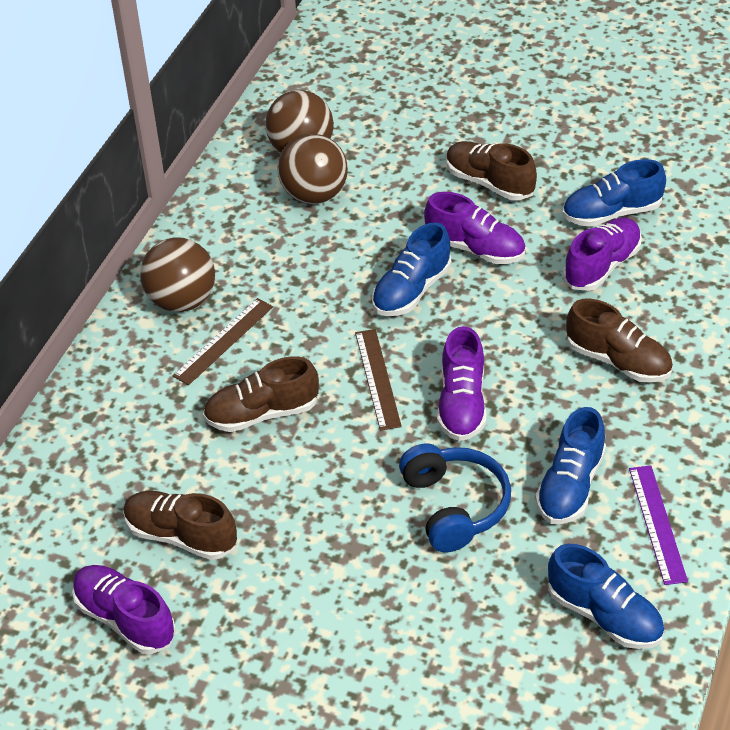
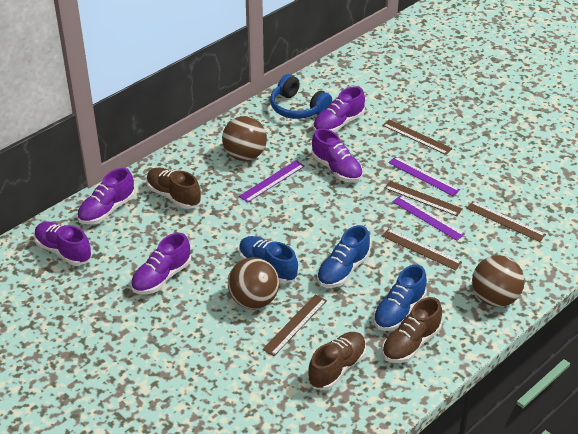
blue shoe: [372,223,451,316] [536,407,606,524] [548,544,664,649] [562,159,666,227] = 4 -> [239,236,298,284] [317,225,370,288] [373,265,427,331] = 3
brown ruler: [173,298,273,385] [355,329,402,431] = 2 -> [262,294,327,356] [382,119,453,155] [382,228,462,270] [384,181,463,216] [466,201,546,242] = 5
brown shoe: [123,491,237,560] [203,356,319,432] [446,141,537,200] [566,299,673,383] = 4 -> [146,167,201,209] [308,332,366,390] [382,297,442,363] = 3
purple ruler: [629,465,688,585] = 1 -> [239,160,305,203] [388,156,460,196] [392,195,465,241] = 3
purple shoe: [72,565,176,654] [424,192,526,264] [437,326,487,441] [563,218,642,291] = 4 -> [34,222,92,266] [77,168,135,224] [131,233,191,294] [311,128,363,182] [313,86,365,132] = 5

